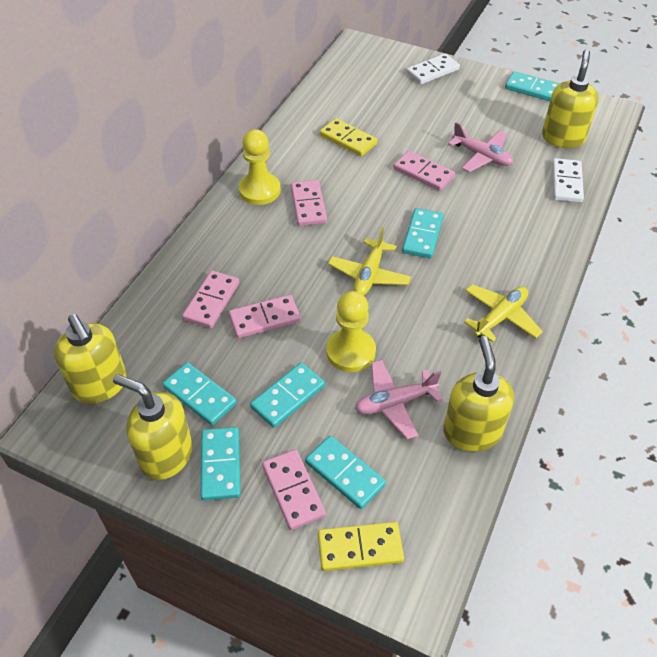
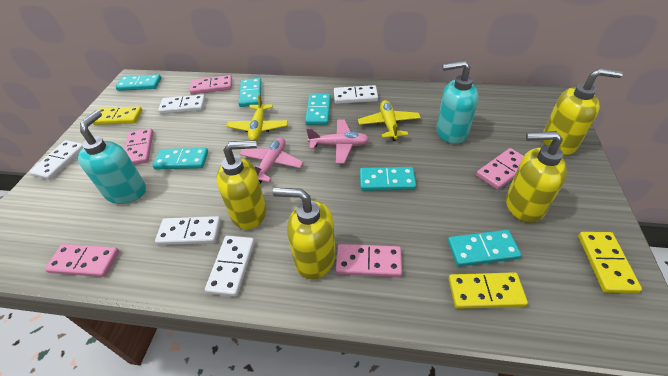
turquoise soap dispenser: none = 0 -> [78,110,146,204] [437,60,478,144] = 2
white domino: [407,54,460,84] [552,158,584,203] = 2 -> [29,140,83,180] [155,216,221,245] [158,94,205,114] [205,236,255,297] [334,85,378,104] = 5
yellow domino: [318,522,404,571] [320,118,378,156] = 2 -> [92,106,142,125] [448,272,528,309] [578,232,642,293] = 3
yellow pawn: [239,129,281,205] [326,291,376,372] = 2 -> none = 0

